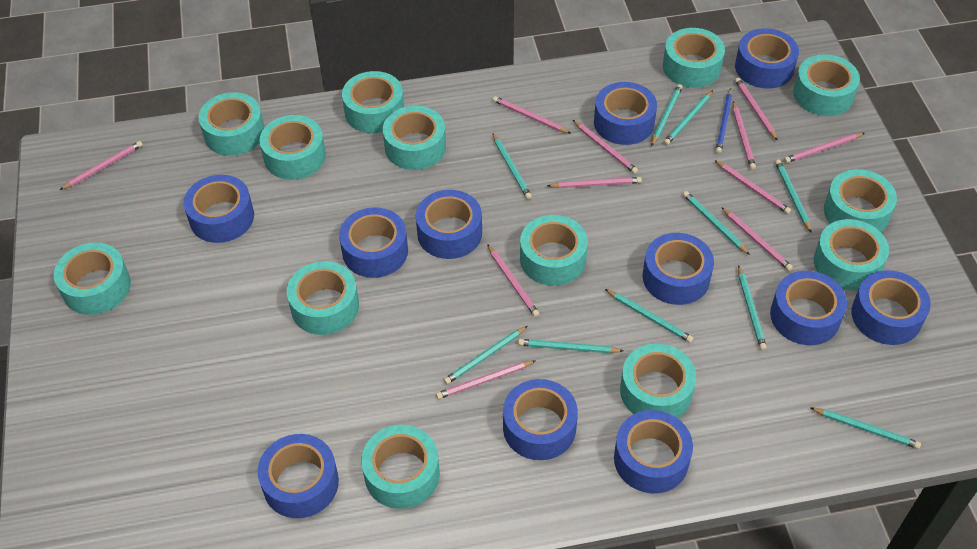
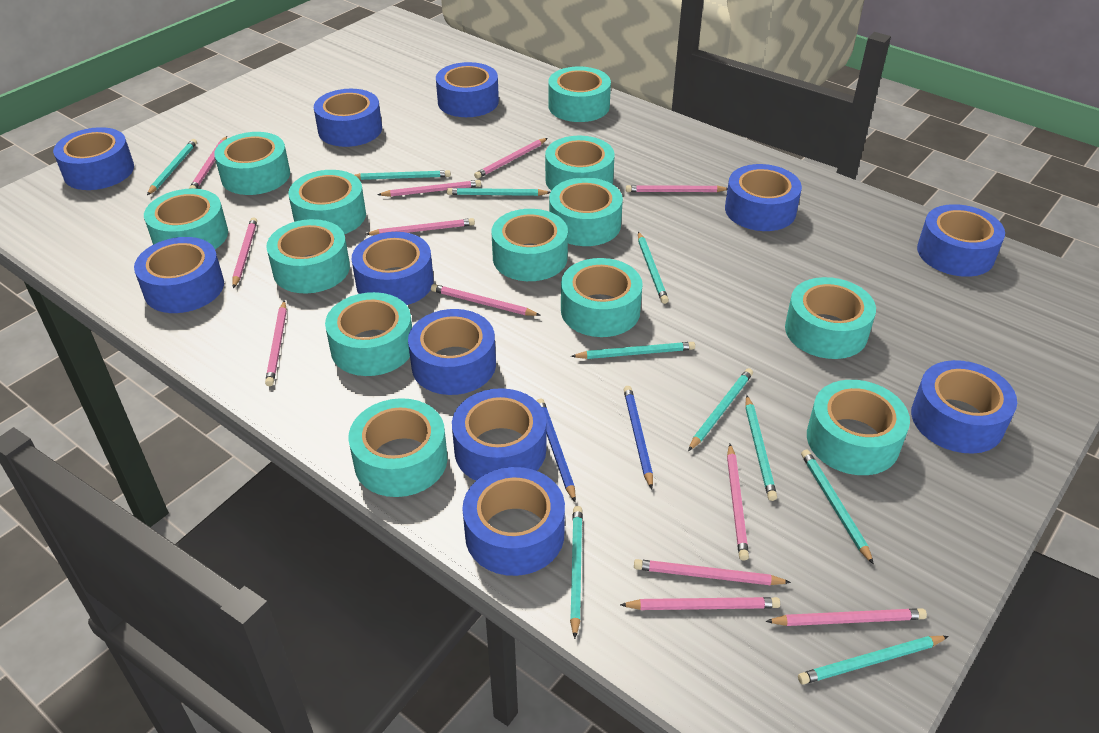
blue pencil: [716,88,732,154] = 1 -> [537,399,576,502] [623,386,653,489] = 2
pink pencil: [60,141,143,190] [436,360,536,399] [487,244,539,317] [493,96,571,134] [547,177,642,188] [573,120,638,174] [714,160,791,214] [721,207,793,271] [733,101,756,170] [735,78,778,141] [784,133,865,163] = 11 -> [189,136,227,189] [232,217,257,288] [265,300,287,386] [366,218,475,236] [377,180,481,197] [431,284,541,316] [474,138,548,179] [620,597,780,610] [626,185,728,192] [634,559,791,585] [727,444,749,561] [765,608,927,626] = 12

